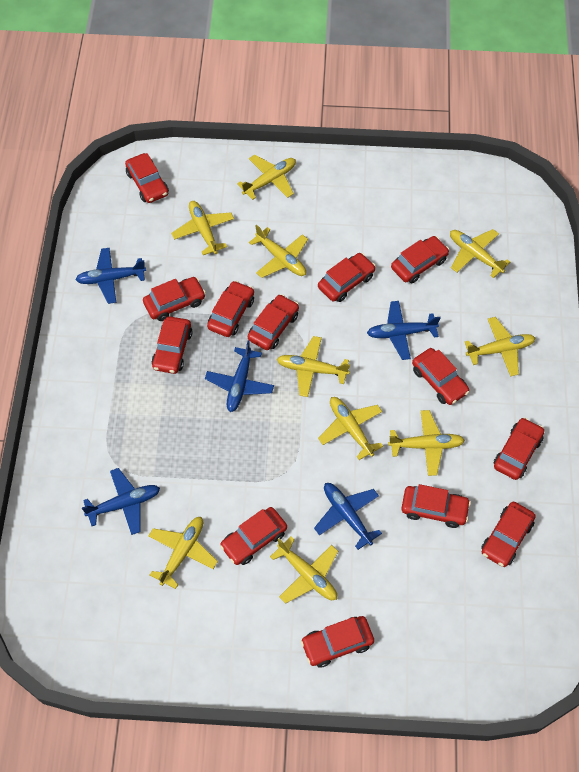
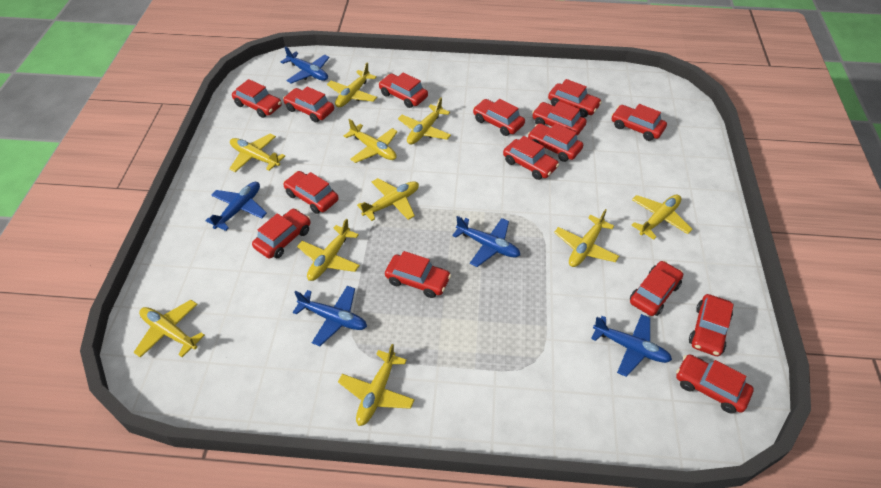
red car: [125,153,169,203] [143,277,206,321] [152,316,192,374] [207,281,254,337] [220,507,287,565] [248,294,299,350] [301,616,374,667] [318,253,376,302] [391,236,449,283] [401,484,471,528] [412,348,469,405] [481,502,536,567] [494,418,544,480] = 13 -> [232,79,282,118] [252,208,311,259] [283,87,334,122] [283,171,339,214] [379,73,428,108] [385,251,451,298] [473,99,525,136] [503,136,559,180] [528,123,583,162] [532,101,587,135] [548,79,602,118] [611,104,667,141] [630,261,683,316] [676,354,754,413] [689,294,734,356] = 15

